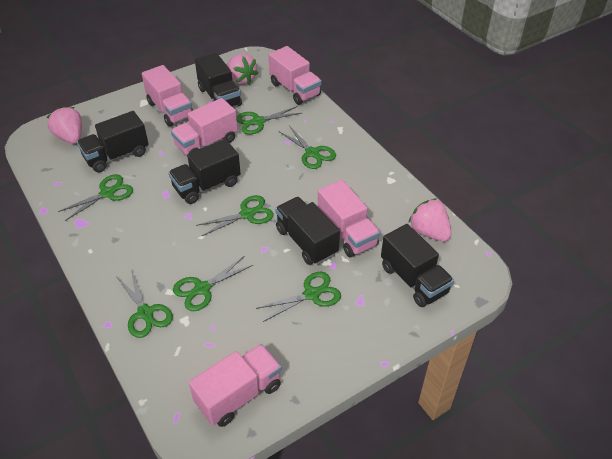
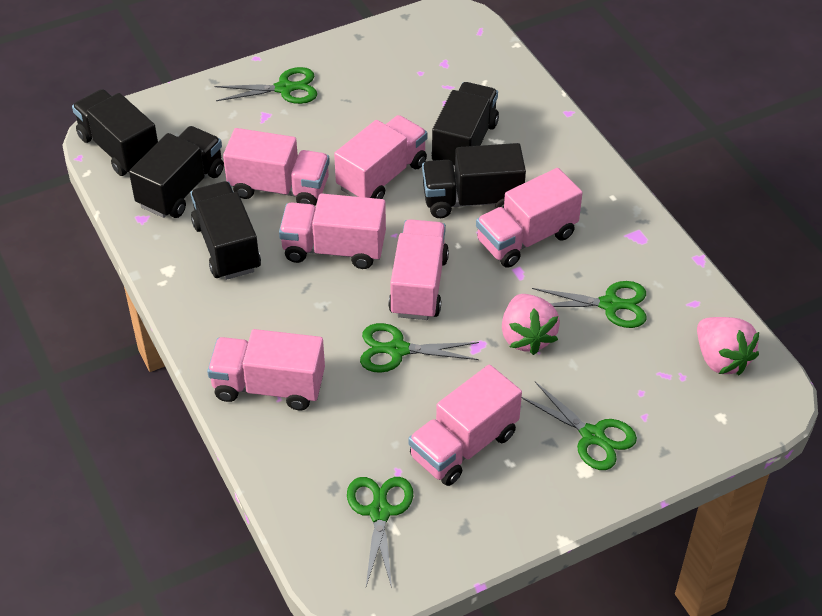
green scissors: [58,174,133,221] [116,270,173,338] [173,256,253,311] [196,195,274,236] [237,106,301,134] [256,272,341,322] [279,126,336,169] = 7 -> [215,67,317,104] [347,477,413,588] [360,323,479,373] [522,382,637,470] [532,281,646,328] = 5
pink strawberry: [47,107,82,144] [227,53,258,85] [408,198,451,241] = 3 -> [502,294,560,355] [697,317,759,375] = 2
pink truck: [142,65,193,126] [171,98,238,155] [189,344,282,427] [269,46,321,105] [318,180,380,257] = 5 -> [207,329,325,410] [223,128,330,206] [279,193,386,269] [334,115,427,199] [388,219,449,320] [408,365,522,486] [476,168,583,268] = 7

